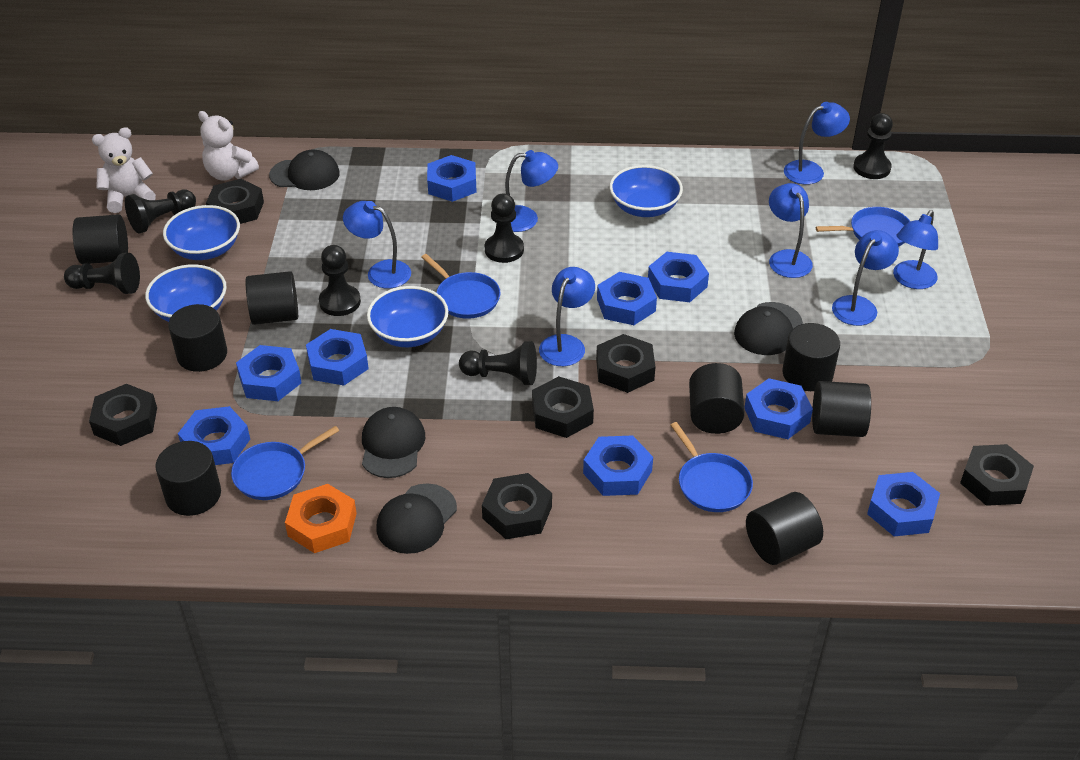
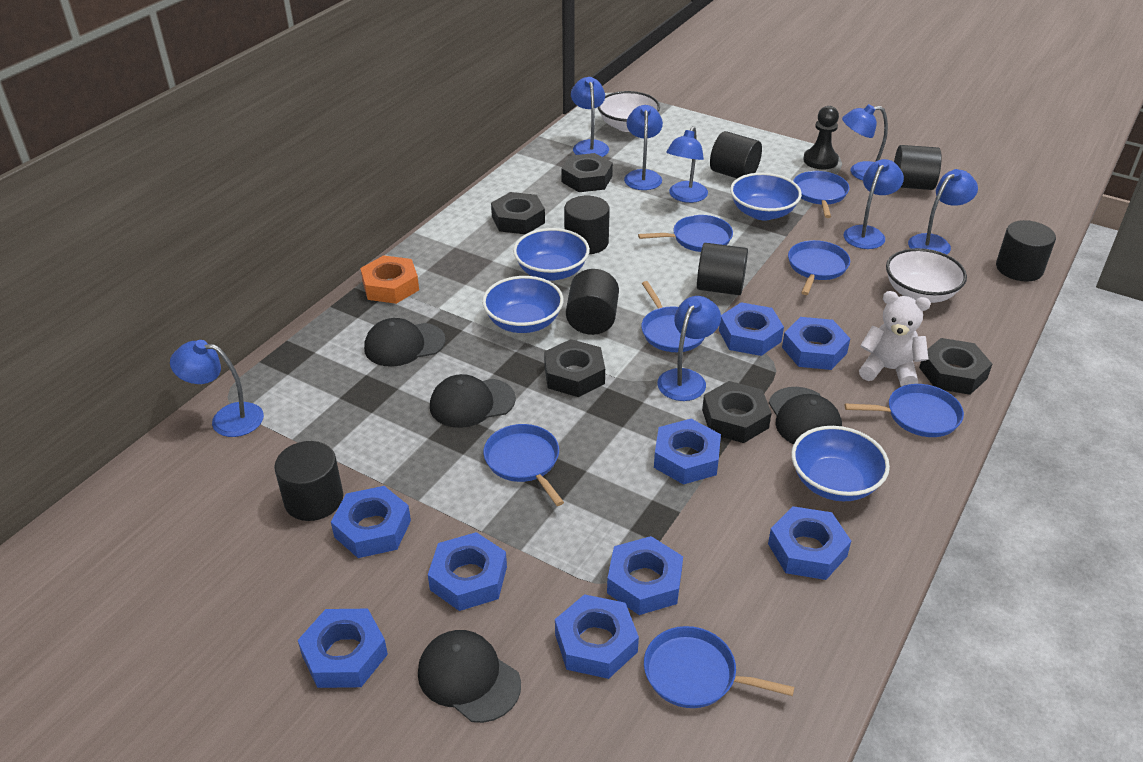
black cylinder: [73,215,128,264] [155,441,221,516] [168,304,227,372] [246,271,298,325] [689,363,745,434] [746,492,823,565] [783,323,840,391] [812,381,871,437] = 8 -> [274,441,343,521] [564,196,610,254] [566,269,619,335] [697,243,748,295] [710,131,762,178] [894,145,942,190] [996,220,1056,282] = 7
black nut: [89,384,157,446] [206,179,264,224] [482,473,552,539] [532,376,594,438] [596,334,655,393] [960,444,1034,506] = 6 -> [491,192,545,234] [544,339,605,397] [561,153,613,192] [702,381,772,443] [919,338,992,395] = 5
black pawn: [64,253,140,294] [125,190,196,234] [319,245,361,316] [459,341,537,385] [485,193,524,263] [853,113,893,179] = 6 -> [803,106,839,169] = 1
blue lamp: [343,201,411,289] [505,150,558,232] [539,267,595,366] [769,183,813,278] [784,102,850,185] [832,230,899,326] [893,210,938,289] = 7 -> [170,340,264,437] [571,77,609,157] [624,105,663,190] [657,296,721,401] [666,127,708,203] [842,104,888,180] [844,159,904,249] [908,169,978,254] = 8
blue pan: [231,426,339,500] [421,254,501,319] [671,422,753,512] [816,207,910,247] = 4 -> [483,424,564,506] [638,215,733,252] [641,281,705,352] [644,626,794,708] [788,240,850,295] [793,171,849,218] [844,384,964,437] = 7
white bowl: none = 0 -> [598,91,660,132] [886,248,967,303] = 2
white teddy bear: [92,127,156,213] [198,111,259,181] = 2 -> [859,291,931,387] = 1

